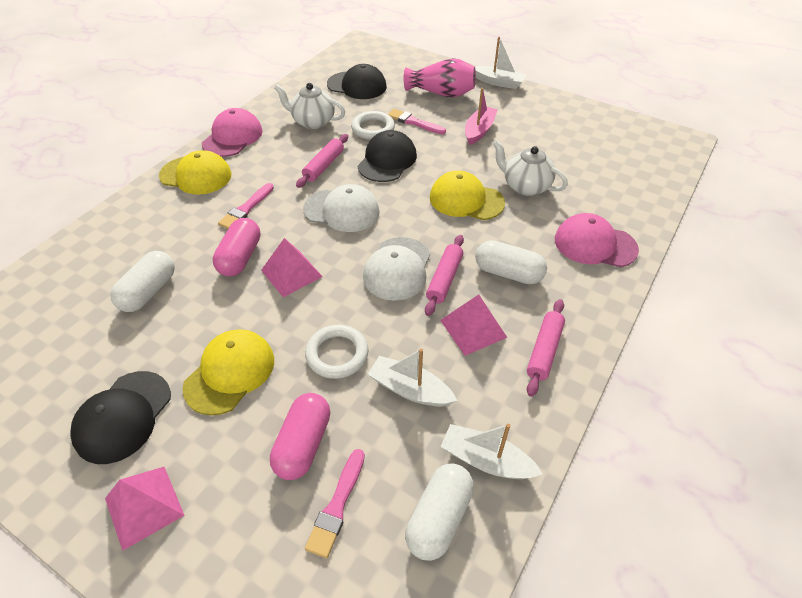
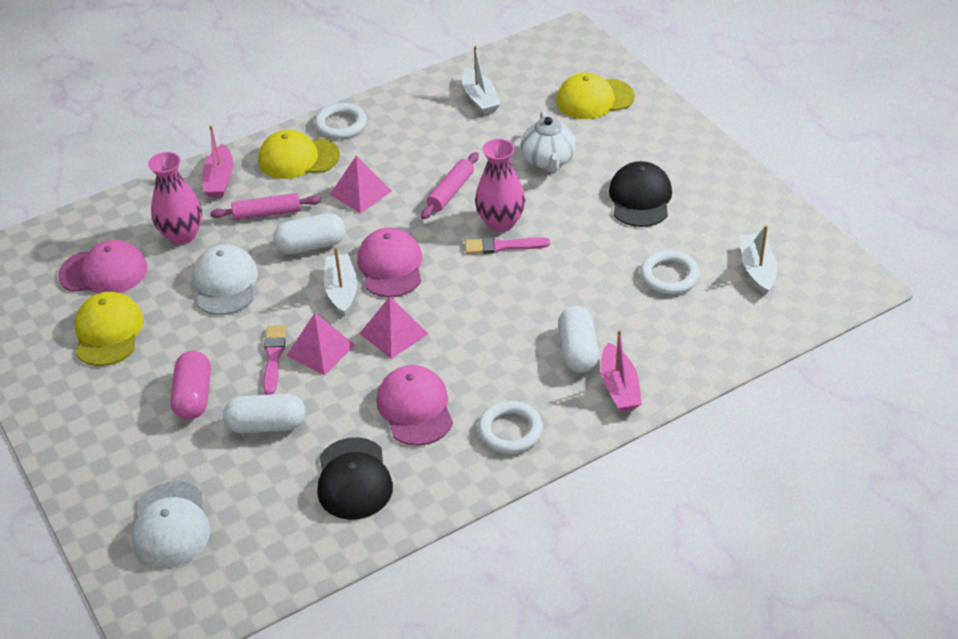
black cap: [70,371,171,464] [327,64,387,99] [358,130,417,182] = 3 -> [317,437,393,520] [609,161,672,227] = 2
pink boat: [465,87,498,145] = 1 -> [202,125,233,198] [600,330,642,412] = 2
pink brush: [218,183,274,229] [305,449,365,558] [388,109,446,134] = 3 -> [263,325,286,395] [465,237,550,254] = 2
pink cap: [202,108,263,157] [555,213,639,267] = 2 -> [58,240,147,293] [357,227,422,297] [376,365,453,446] = 3
pink capsule: [213,218,261,276] [270,393,330,480] = 2 -> [170,351,211,420] = 1
pink rolling pin: [296,134,348,188] [425,235,464,316] [527,299,565,397] = 3 -> [210,193,321,220] [421,152,479,219] = 2
pink vase: [404,58,476,98] = 1 -> [148,152,202,245] [475,139,526,232] = 2
white ring: [305,325,368,379] [351,111,395,140] = 2 -> [315,103,367,139] [478,401,543,454] [640,250,700,294] = 3
white teapot: [274,83,345,129] [493,140,568,196] = 2 -> [521,111,576,173] = 1

